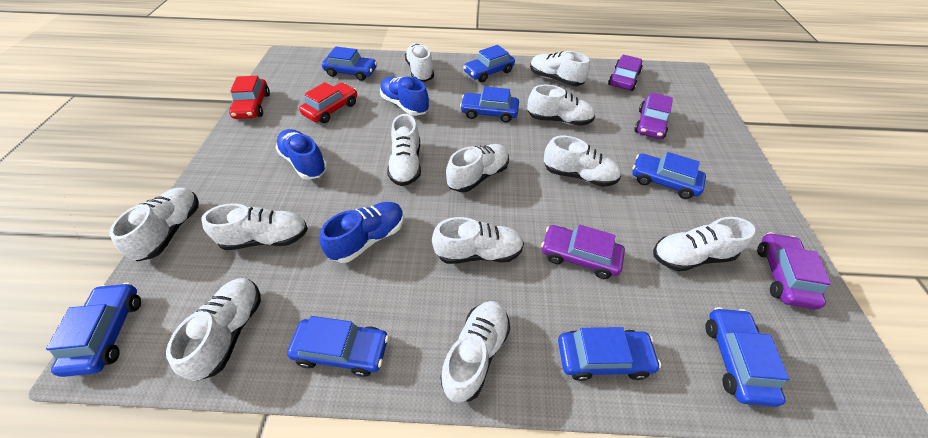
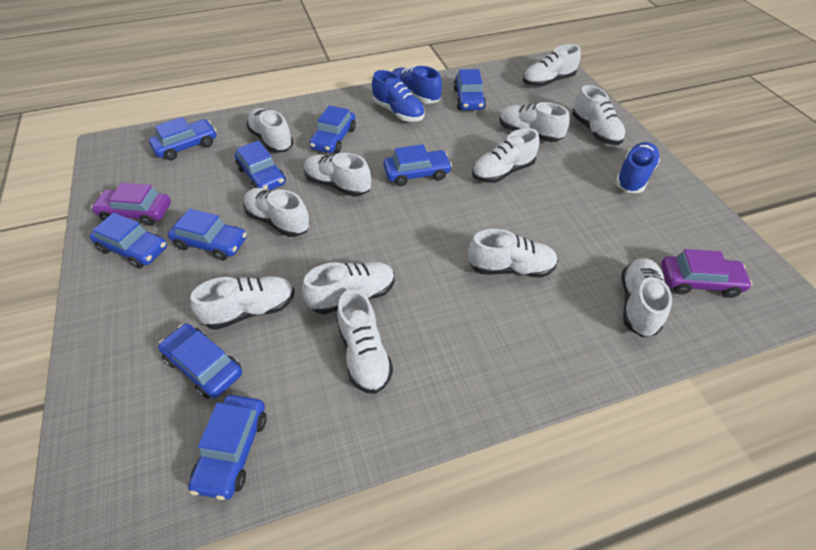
blue car: [46,282,141,377] [287,316,389,377] [322,46,377,81] [460,86,519,123] [463,45,515,82] [558,327,661,381] [632,152,706,199] [706,307,789,407] = 8 -> [90,213,167,268] [149,117,216,160] [158,324,242,399] [168,209,247,261] [188,395,267,500] [235,141,286,190] [309,105,356,153] [383,144,452,186] [454,69,486,110] = 9
purple car: [541,225,625,279] [608,55,643,91] [634,92,673,139] [757,232,831,309] = 4 -> [91,183,171,226] [661,249,753,298] = 2
red car: [229,76,270,119] [299,82,357,123] = 2 -> none = 0

